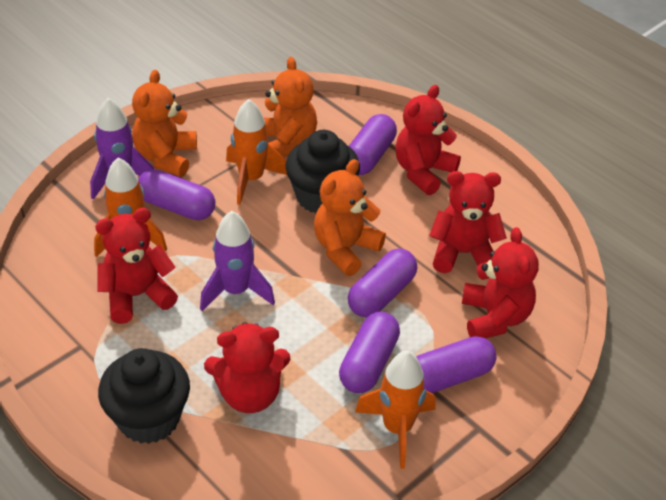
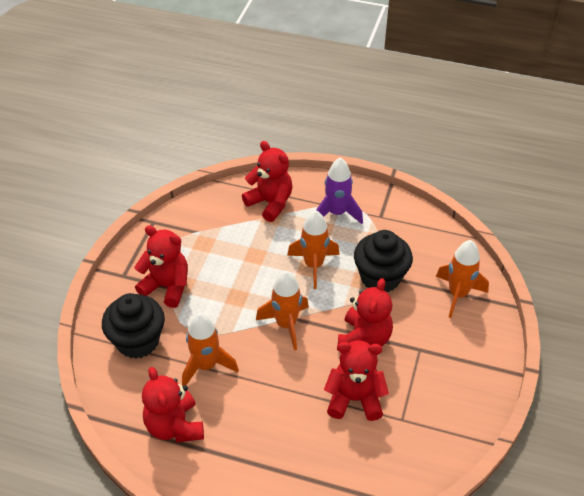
orange rocket: [94,158,167,257] [226,99,287,205] [355,351,436,469] = 3 -> [182,313,239,386] [256,271,309,350] [287,210,340,289] [436,240,489,318] = 4
orange teddy bear: [132,70,197,177] [264,57,317,157] [314,159,386,276] = 3 -> none = 0
purple capsule: [138,169,215,220] [339,312,400,393] [348,248,417,317] [349,114,397,175] [416,336,496,393] = 5 -> none = 0
purple rocket: [90,98,154,200] [200,211,275,311] = 2 -> [316,157,363,224] = 1

